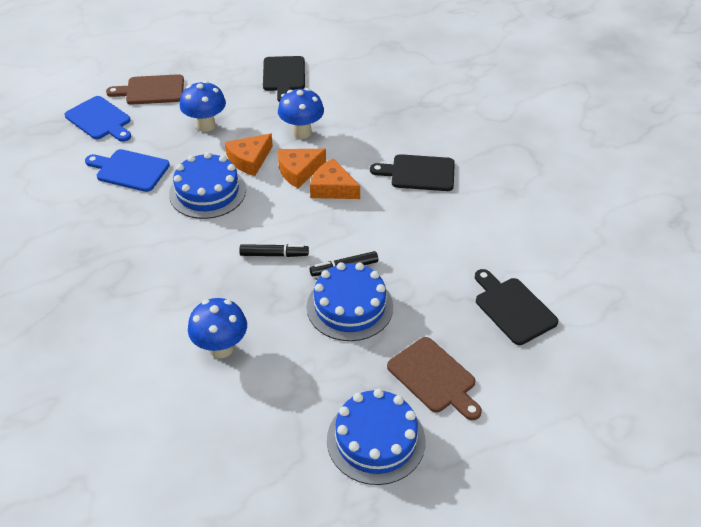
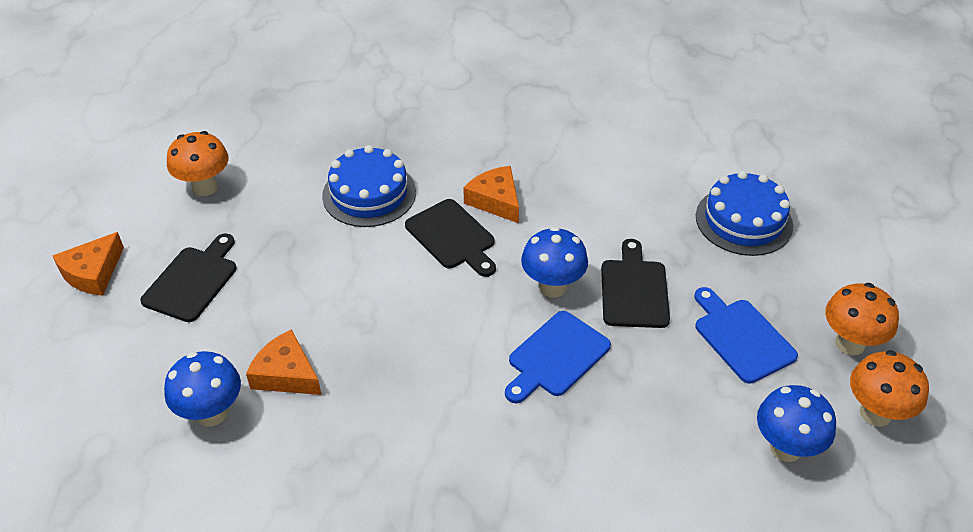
black marker: [239,244,309,257] [310,251,378,276] = 2 -> none = 0
blue cake: [169,152,246,219] [307,262,393,341] [327,389,425,485] = 3 -> [322,145,416,227] [696,171,793,256] = 2
brown cutting board: [106,74,184,105] [387,337,482,420] = 2 -> none = 0
orange mushroom: none = 0 -> [167,131,229,196] [825,283,899,355] [850,350,929,426] = 3

